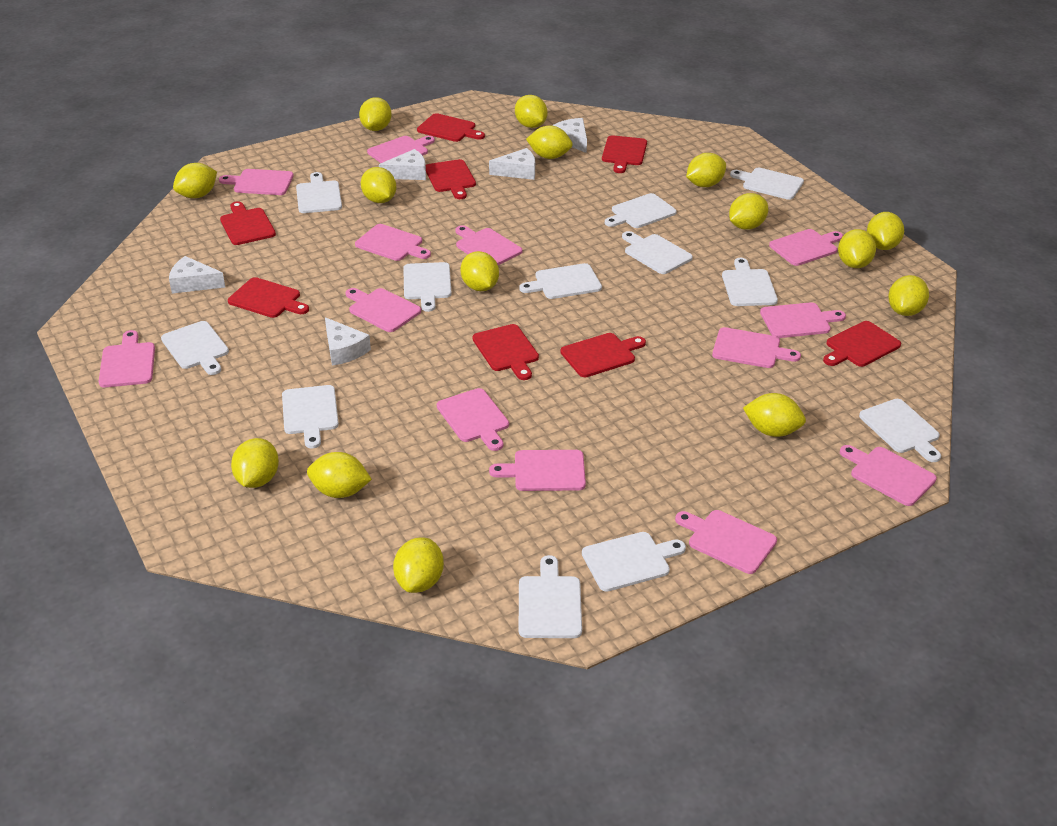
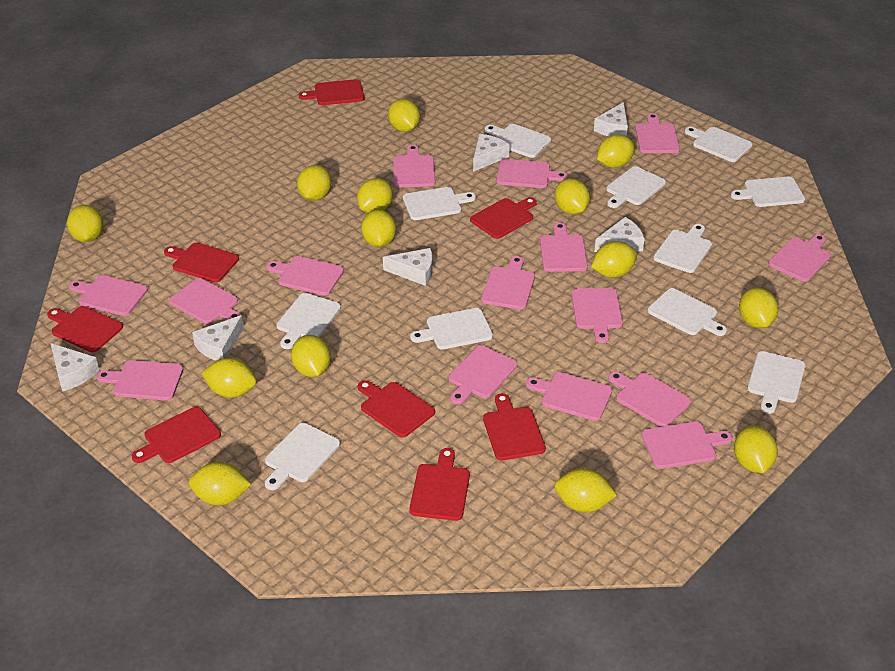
pink cutting board: [99,330,155,387] [219,169,294,195] [345,288,421,332] [355,224,431,261] [367,136,435,163] [437,388,509,451] [455,225,522,265] [489,450,586,491] [675,510,777,574] [712,327,801,368] [760,302,846,338] [769,229,843,266] [840,445,937,506] = 13 -> [69,275,148,316] [96,360,183,400] [169,278,241,324] [266,256,344,296] [393,145,435,187] [449,345,517,405] [481,256,535,310] [497,159,568,188] [526,372,612,421] [540,222,588,272] [571,288,623,343] [608,371,691,427] [635,113,680,153] [642,422,732,469] [769,234,831,282] = 15
white cheese: [169,256,225,294] [325,317,371,366] [379,149,426,180] [489,148,535,180] [552,118,587,153] = 5 -> [51,343,99,392] [192,315,244,361] [383,248,433,286] [473,134,510,172] [594,102,628,137] [594,217,645,252] = 6
white cutting board: [161,321,229,375] [282,385,339,448] [296,172,342,213] [403,262,452,312] [519,263,602,299] [519,555,582,638] [582,532,686,592] [605,193,677,228] [622,231,693,274] [722,258,778,306] [730,168,804,200] [859,399,941,462] = 12 -> [265,423,340,490] [276,293,341,349] [403,187,476,220] [410,308,493,350] [485,124,551,158] [606,166,666,208] [648,288,727,336] [653,224,712,273] [685,127,753,162] [731,177,805,207] [747,351,805,414] = 11
yellow lemon: [173,163,217,198] [231,438,279,488] [307,452,372,498] [359,97,392,131] [361,167,396,203] [393,537,444,593] [460,251,499,291] [515,95,548,128] [526,125,573,159] [686,153,726,187] [729,193,768,230] [743,393,806,437] [838,229,876,268] [867,212,904,250] [888,275,929,316] = 15 -> [67,205,103,242] [189,462,251,505] [202,358,257,398] [291,335,331,377] [297,165,331,201] [357,178,393,213] [361,210,396,247] [388,99,420,132] [554,468,617,512] [555,178,590,215] [591,241,637,278] [597,134,635,168] [734,426,778,473] [739,288,778,328] = 14

